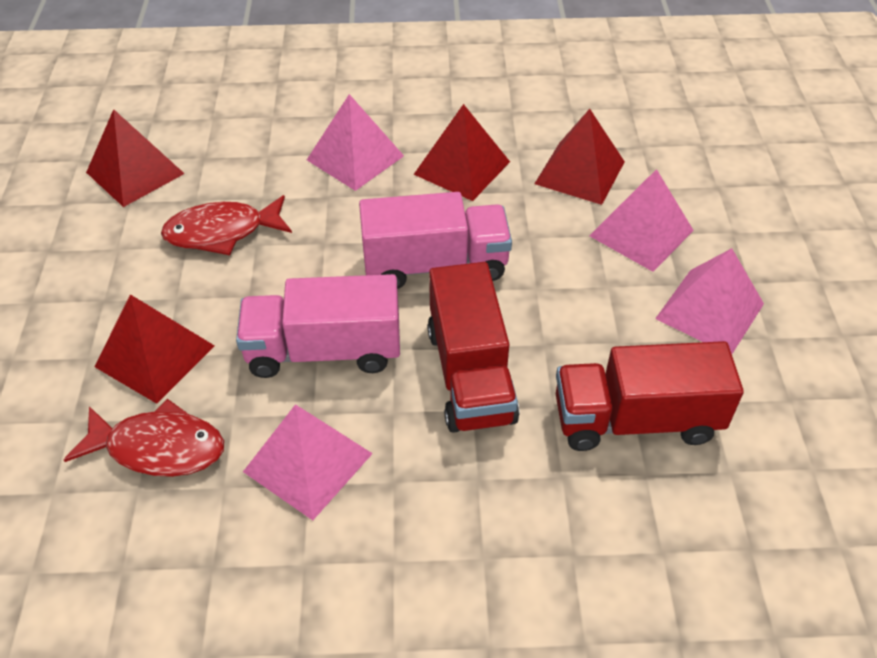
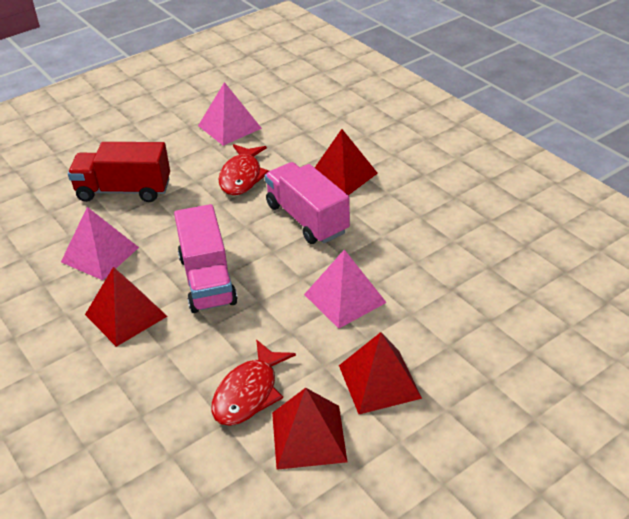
pink pyramid: [243,404,373,520] [307,94,404,191] [589,169,694,272] [655,248,764,354] = 4 -> [61,207,139,280] [198,82,262,146] [304,250,387,329] = 3
red truck: [427,262,519,433] [556,341,744,451] = 2 -> [68,142,170,202] = 1

